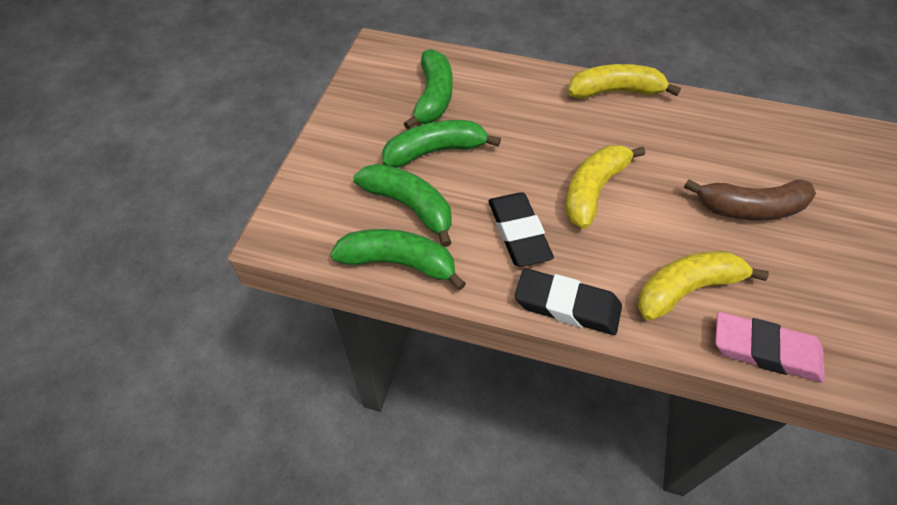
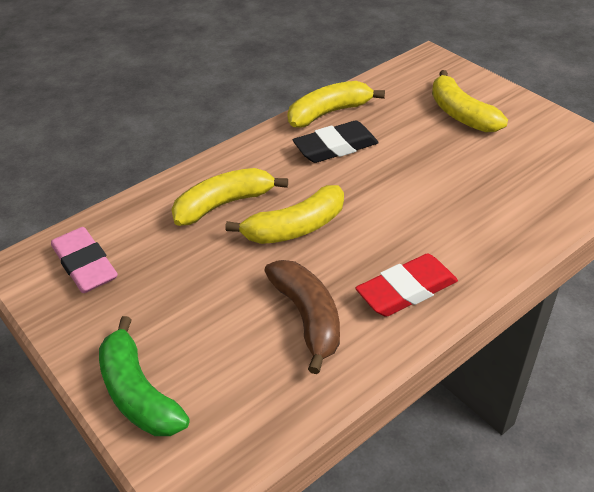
black eraser: [488,192,554,267] [515,268,622,335] = 2 -> [293,120,379,163] = 1
green banana: [330,229,466,291] [354,164,452,247] [382,120,501,168] [404,49,452,129] = 4 -> [99,316,190,436] = 1
red eraser: none = 0 -> [355,254,458,317] = 1
yellow banana: [565,145,645,229] [568,64,681,99] [637,251,769,321] = 3 -> [171,168,288,226] [225,185,344,244] [287,81,385,128] [432,70,508,132] = 4

